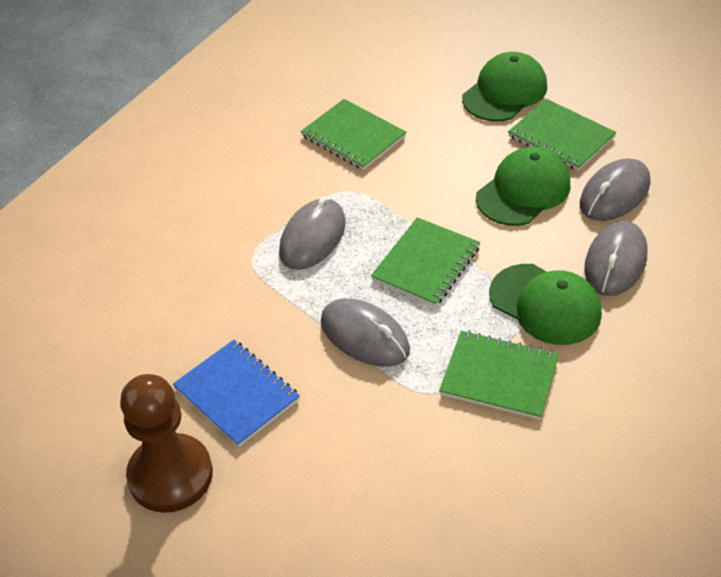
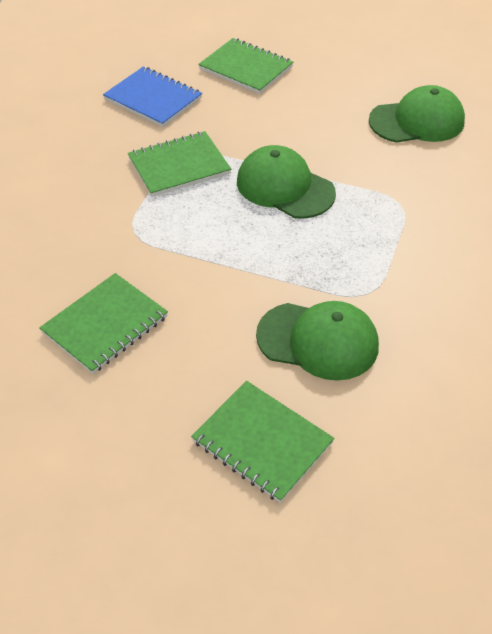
brown pawn: [120,374,213,513] = 1 -> none = 0
grey mouse: [279,197,346,270] [321,298,410,367] [580,158,650,221] [584,221,648,296] = 4 -> none = 0

